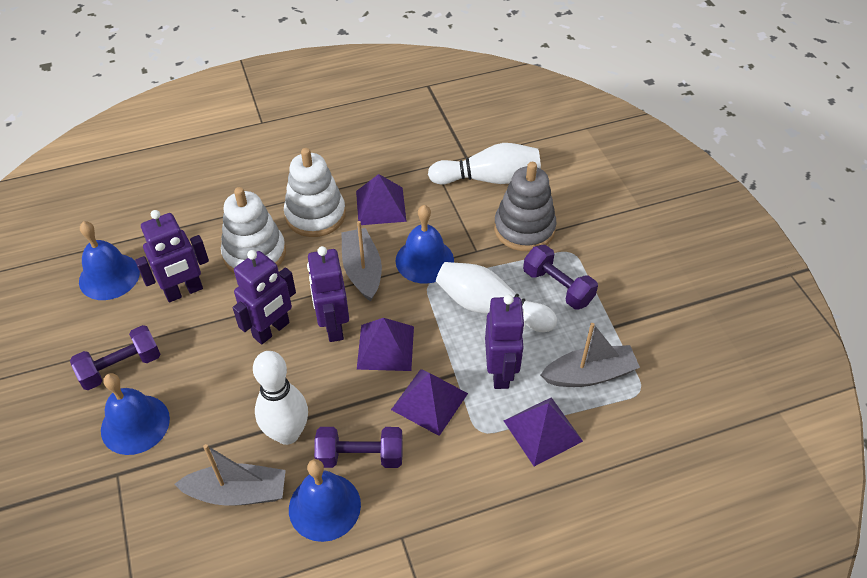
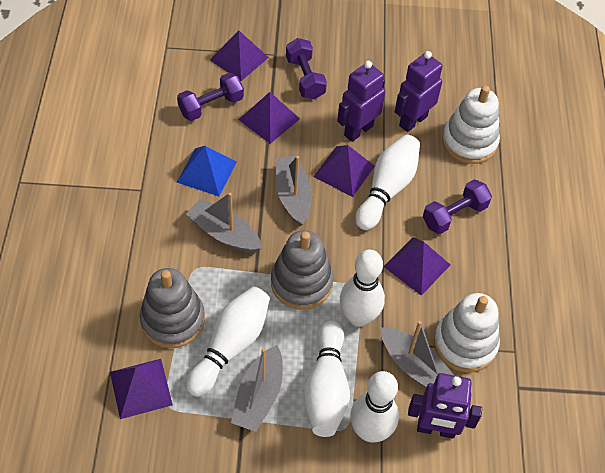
blue bell: [79,221,140,300] [101,373,170,455] [289,459,361,542] [396,205,454,284] = 4 -> none = 0
blue pyramid: none = 0 -> [177,146,236,196] = 1
grey boat: [175,444,286,506] [341,221,382,302] [541,323,640,387] = 3 -> [186,192,262,253] [231,345,283,432] [275,155,312,226] [380,321,455,387] = 4
grey stacking toy: [494,162,557,251] = 1 -> [139,268,205,348] [271,230,333,310] = 2
purple pyramid: [356,174,407,225] [357,318,414,371] [391,369,468,436] [504,397,583,466] = 4 -> [110,359,173,419] [210,30,269,81] [238,92,300,144] [313,145,375,197] [384,237,450,296] = 5
purple robot: [135,210,209,303] [233,250,296,345] [307,246,349,342] [485,294,525,389] = 4 -> [337,61,385,142] [395,51,443,132] [408,373,482,439] = 3
white bowling pin: [253,351,308,445] [428,143,541,185] [436,262,557,332] = 3 -> [186,287,270,397] [303,321,350,437] [340,250,385,327] [350,371,399,443] [356,135,420,230] = 5

